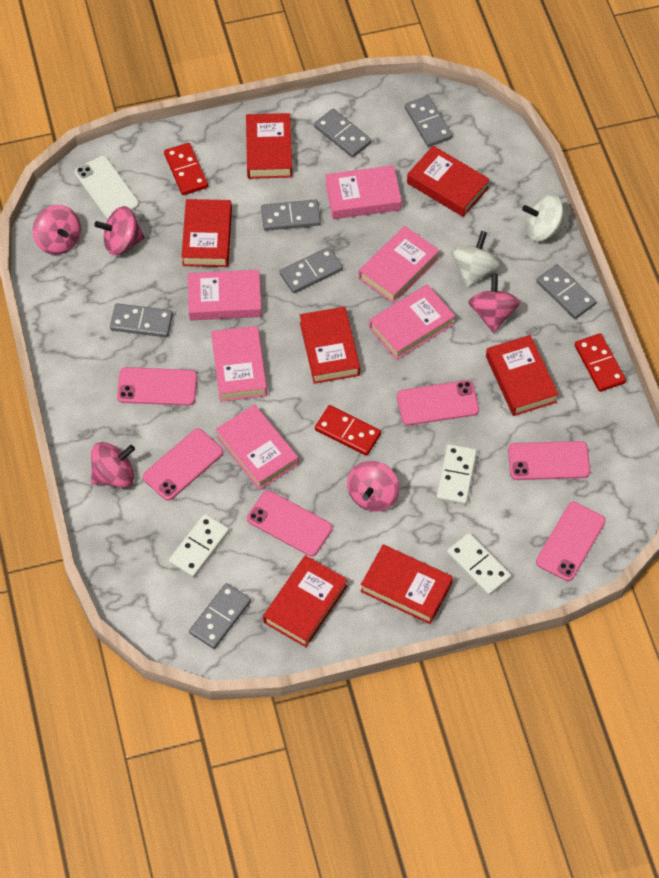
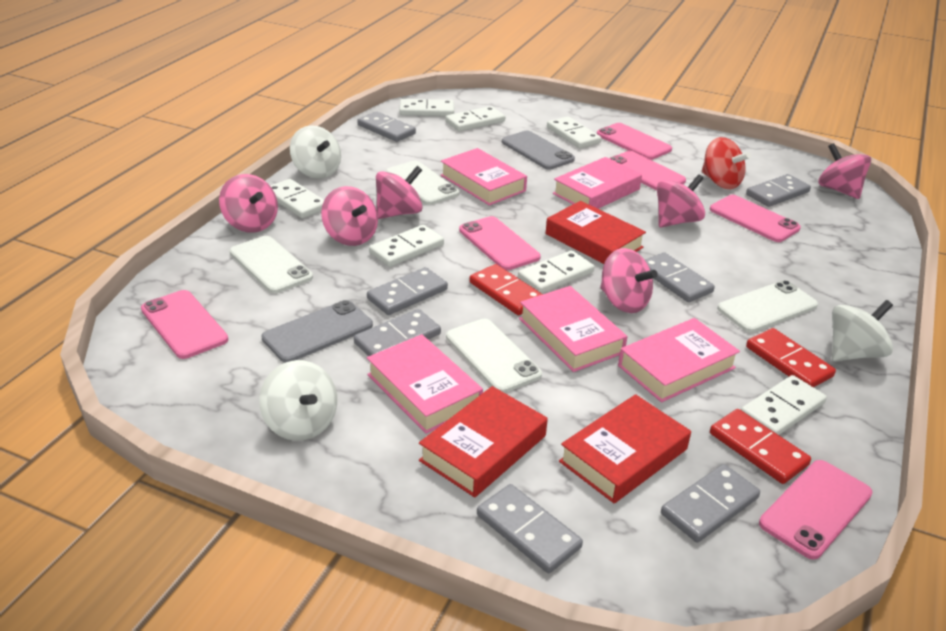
grey phone: none = 0 -> [262,300,373,363] [502,131,575,170] = 2
pink book: [188,270,262,320] [211,326,267,402] [216,404,299,490] [325,165,402,219] [359,226,440,304] [369,284,455,360] = 6 -> [367,334,483,434] [441,148,527,205] [519,286,627,372] [553,157,642,209] [618,318,740,402] = 5
pink spinning top: [32,205,81,255] [91,442,135,488] [94,206,145,255] [347,461,400,512] [468,274,520,333] = 5 -> [219,174,278,233] [321,186,378,246] [376,166,423,219] [600,248,658,313] [657,174,705,228] [818,143,871,199] = 6
red book: [181,199,232,267] [246,113,292,179] [263,555,348,647] [300,307,360,384] [360,544,453,624] [407,146,490,217] [486,335,559,416] = 7 -> [419,386,548,497] [546,201,646,264] [559,394,691,503] = 3
red spinning top: none = 0 -> [702,137,751,189] = 1
white domino: [169,514,229,578] [436,444,477,505] [447,533,511,595] = 3 -> [271,179,324,218] [369,225,444,267] [399,99,454,116] [445,106,505,131] [518,250,594,293] [547,116,602,148] [741,375,827,435] = 7
white phone: [74,156,139,220] = 1 -> [230,236,313,293] [386,161,459,205] [446,319,542,393] [717,280,818,333] = 4
white spinning top: [451,231,500,287] [522,194,566,241] = 2 -> [259,360,337,441] [290,125,341,179] [832,300,893,361] = 3

